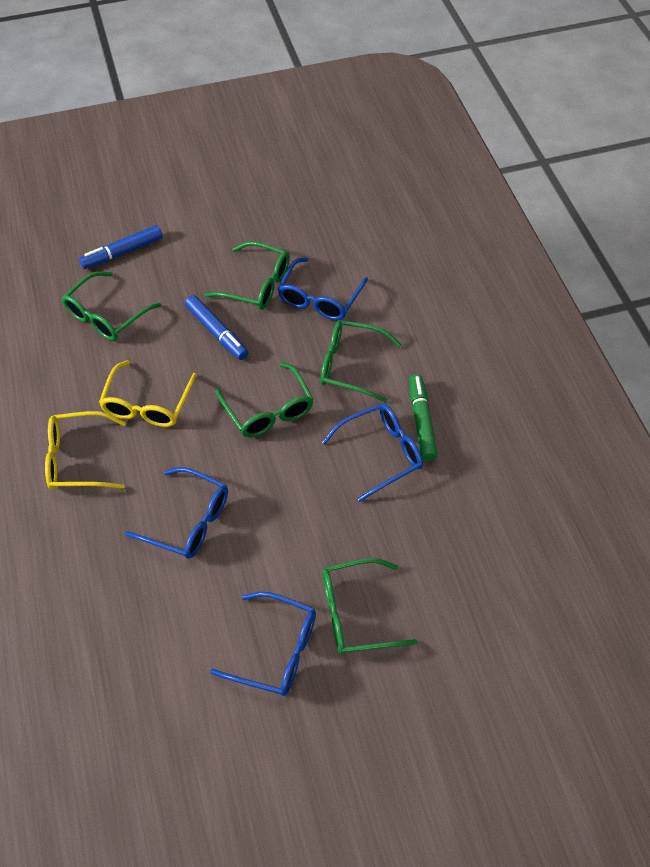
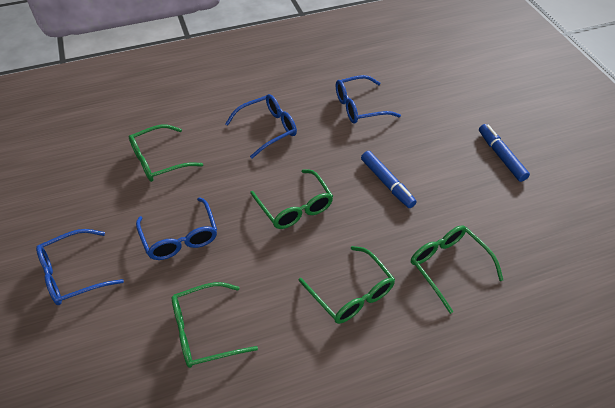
green marker: [409,374,438,461] = 1 -> none = 0
yellow glasses: [45,411,126,489] [99,360,197,427] = 2 -> none = 0

